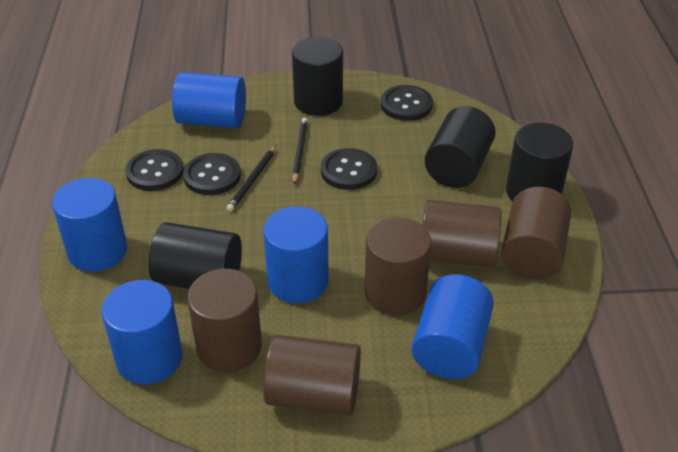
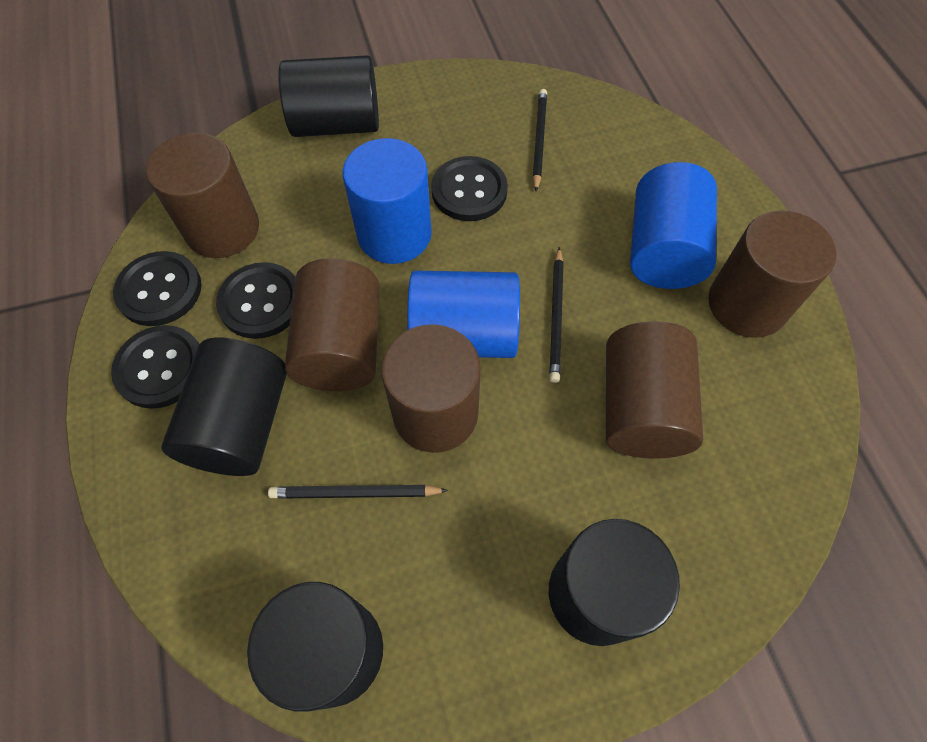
black pencil: [226,145,276,212] [292,118,308,185] = 2 -> [268,485,448,499] [533,89,547,191] [549,247,564,383] = 3
blue cylinder: [52,178,127,272] [102,280,183,385] [172,72,246,128] [263,206,329,304] [412,274,494,379] = 5 -> [342,138,432,264] [407,271,520,358] [630,162,717,289] = 3

